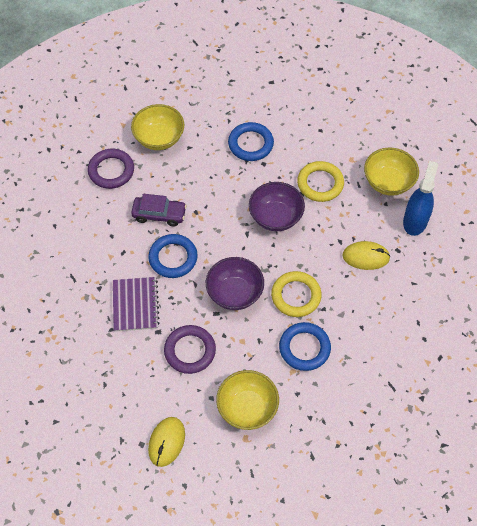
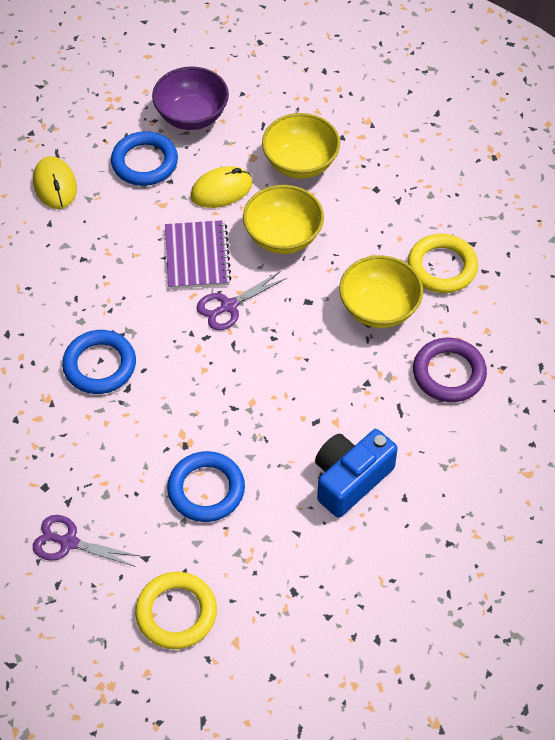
blue camera: none = 0 -> [315,429,398,518] = 1
blue spray bottle: [403,161,438,236] = 1 -> none = 0
purple bowl: [206,257,264,310] [249,182,305,231] = 2 -> [152,67,229,130] = 1
purple car: [131,194,187,227] = 1 -> none = 0
purple ring: [88,149,134,189] [164,325,216,374] = 2 -> [413,338,487,402] = 1
purple scissors: none = 0 -> [33,515,139,567] [197,271,287,331] = 2

